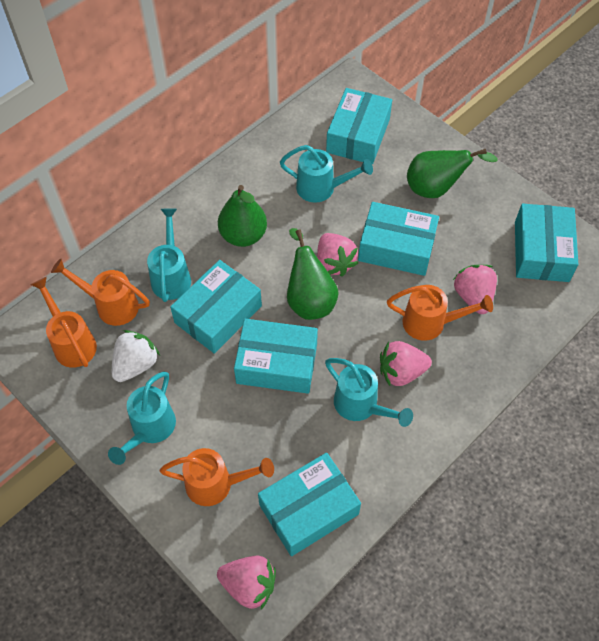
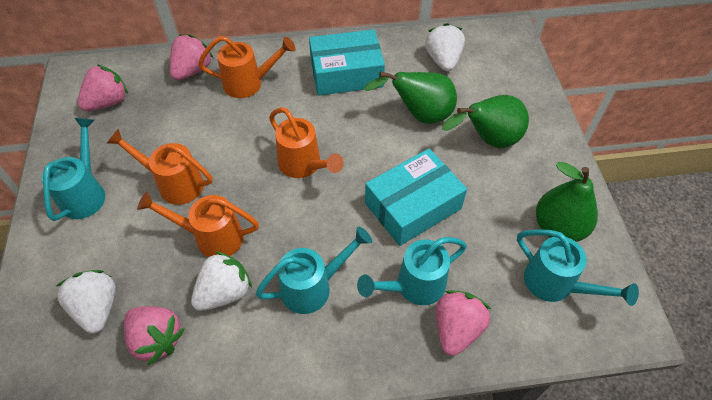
turquoise box: [170,260,262,354] [234,319,318,394] [258,453,361,556] [326,88,392,164] [358,202,439,276] [515,204,578,282] = 6 -> [309,29,385,96] [365,148,467,246] = 2
white strawberry: [112,330,160,382] = 1 -> [56,270,116,334] [191,251,252,311] [425,23,465,71] = 3

